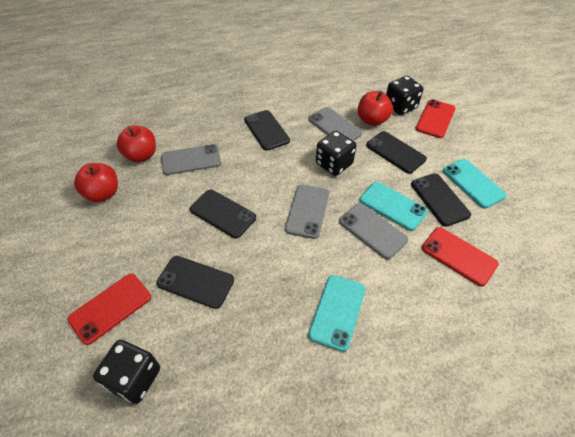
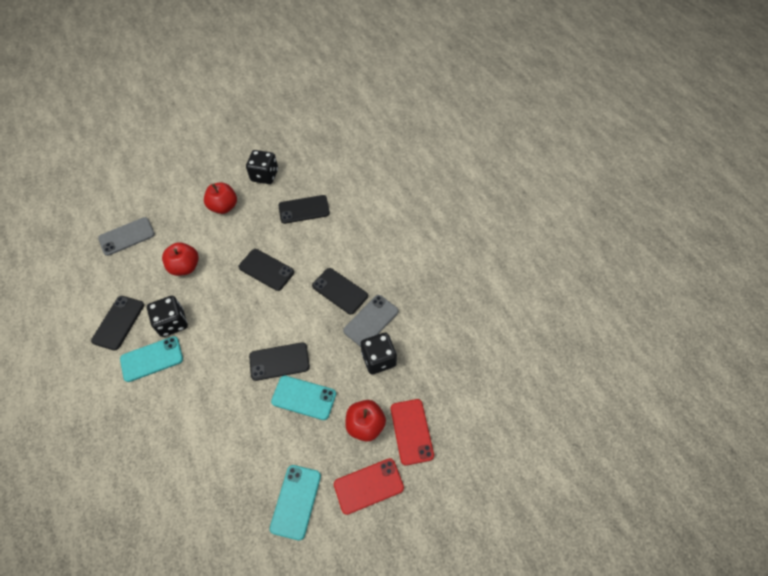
grey phone: [161,144,221,175] [285,184,329,239] [309,107,362,141] [339,203,408,259] = 4 -> [98,217,155,256] [343,295,398,347] = 2
red phone: [68,274,151,345] [416,99,456,138] [422,227,499,287] = 3 -> [334,458,404,515] [391,399,434,465] = 2

